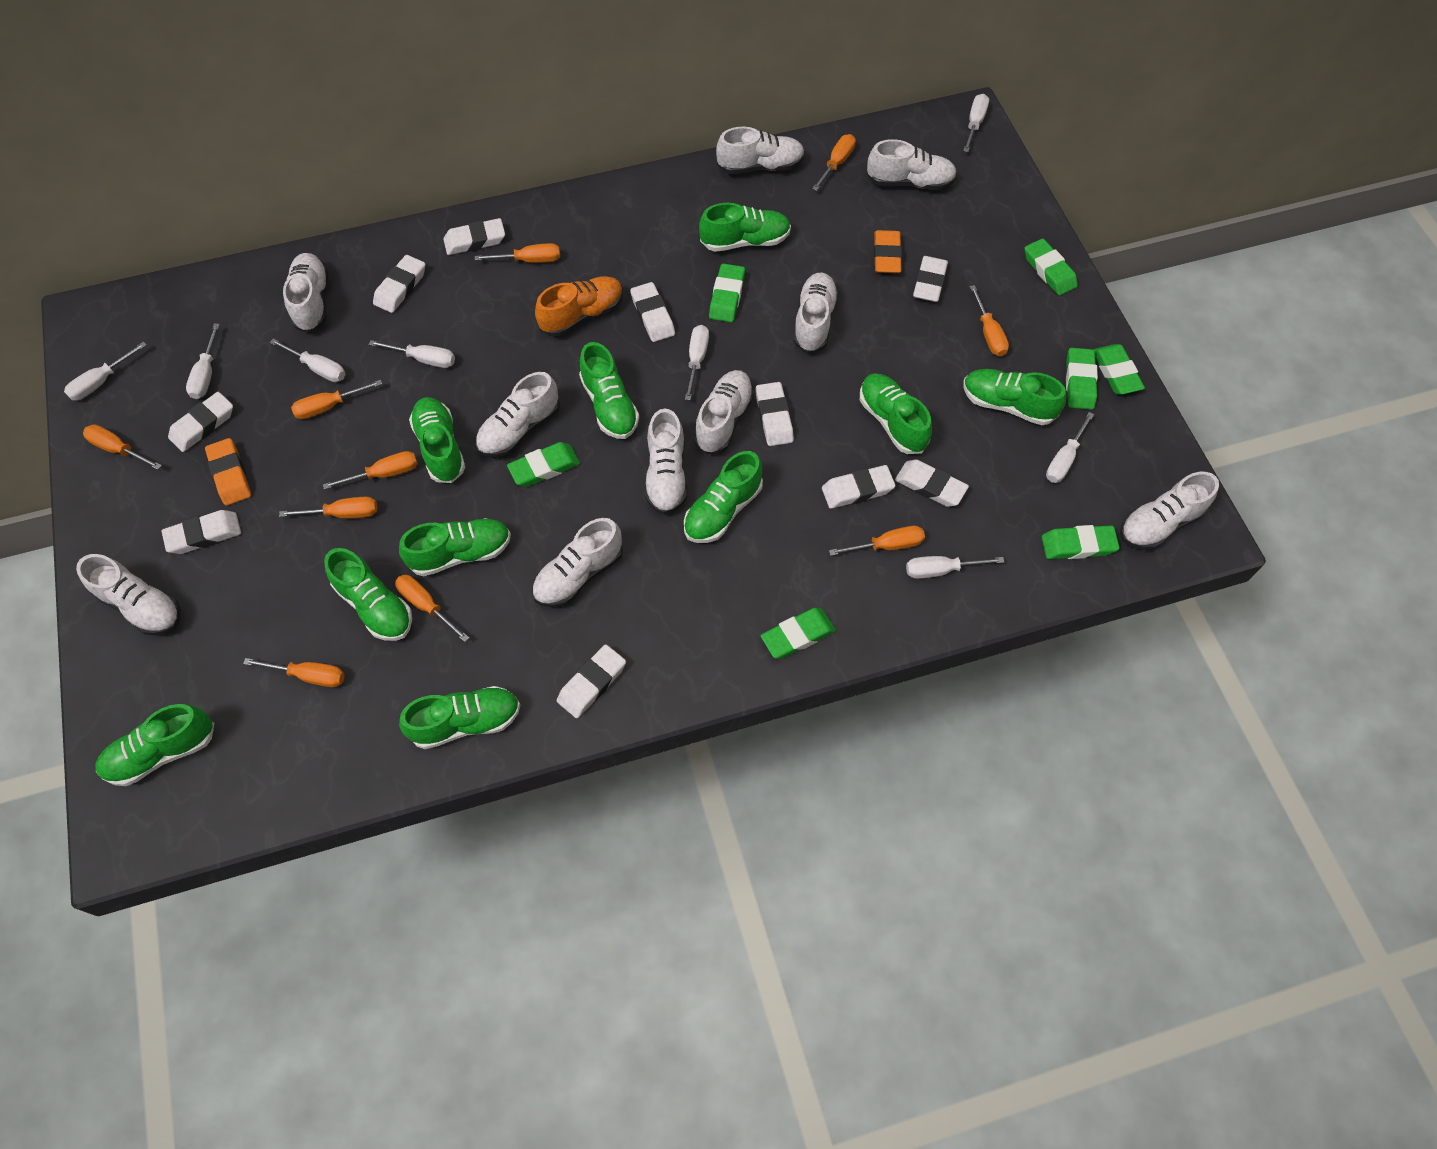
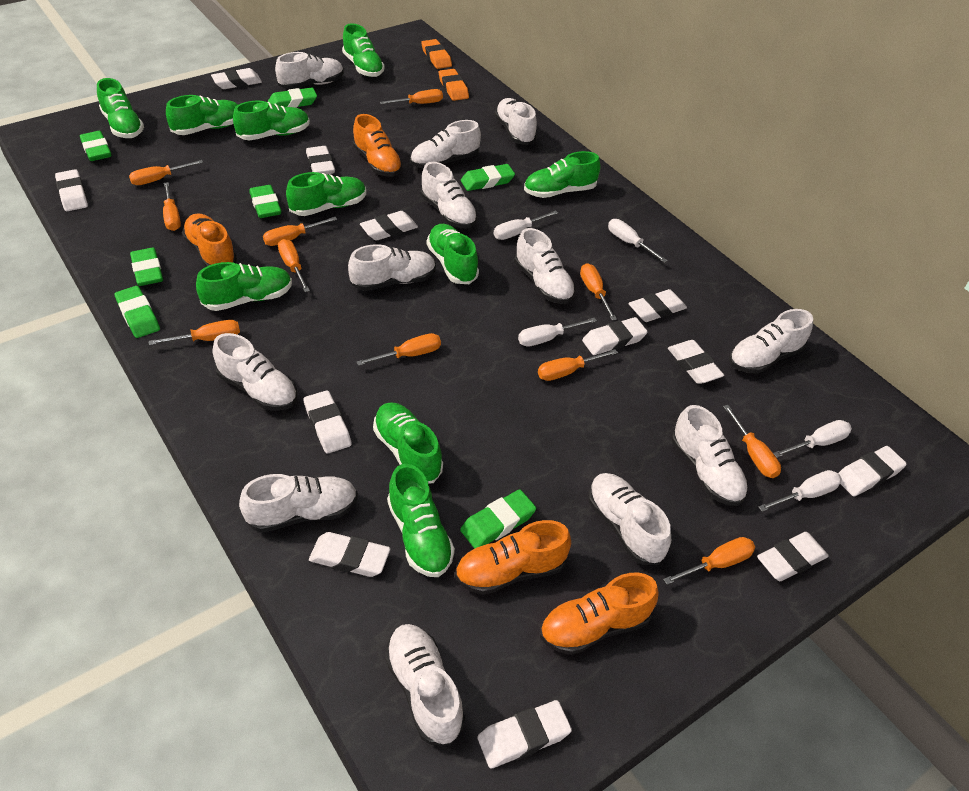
orange screwdriver: [83,424,162,470] [243,658,345,687] [279,497,378,519] [291,380,382,419] [323,451,418,490] [395,575,469,642] [475,243,560,263] [812,134,856,191] [829,526,925,556] [970,285,1009,357] = 10 -> [129,160,203,185] [149,320,240,345] [163,182,181,231] [263,217,337,246] [278,239,310,292] [356,333,441,366] [380,89,443,104] [538,349,618,381] [580,263,617,321] [663,537,755,585] [723,405,781,478] = 11
orange shoe: [535,276,623,336] = 1 -> [182,213,237,267] [353,114,403,177] [455,520,571,595] [540,573,659,655] = 4
white eraser: [162,510,241,554] [168,392,233,452] [373,255,425,313] [443,218,505,255] [557,645,626,718] [630,282,675,342] [756,382,794,446] [822,465,895,509] [895,459,969,507] [913,256,948,302] = 10 -> [55,169,88,211] [211,68,262,89] [304,390,352,454] [306,146,335,174] [309,532,391,577] [360,211,418,241] [477,700,572,768] [582,317,648,355] [629,289,687,322] [668,340,724,384] [757,532,829,581] [839,446,907,496] = 12
white screwdriver: [64,342,147,401] [186,324,220,399] [270,339,346,382] [368,340,455,368] [685,325,709,400] [906,556,1004,579] [963,94,989,152] [1046,412,1094,483] = 8 -> [494,210,558,240] [518,318,597,347] [608,219,667,263] [758,470,842,512] [773,420,852,458] = 5
white shoe: [76,554,181,636] [283,253,328,333] [475,372,560,457] [532,518,623,607] [645,408,687,515] [694,370,754,454] [716,127,805,174] [793,273,839,354] [866,139,957,190] [1120,472,1219,550] = 10 -> [213,333,297,411] [239,474,358,533] [275,52,344,89] [348,244,436,291] [385,624,465,745] [410,120,481,169] [421,162,477,229] [495,98,537,145] [515,228,576,304] [588,473,671,565] [672,405,748,506] [729,309,813,374] = 12

